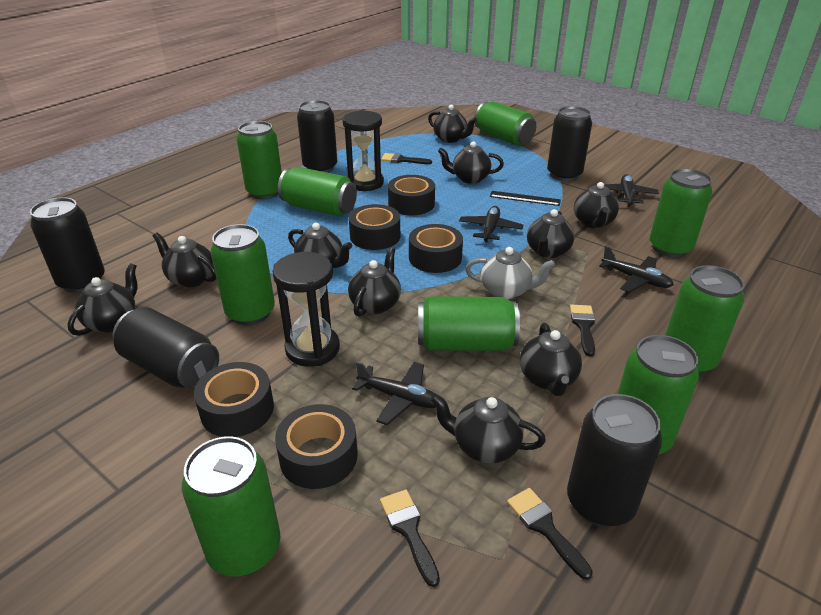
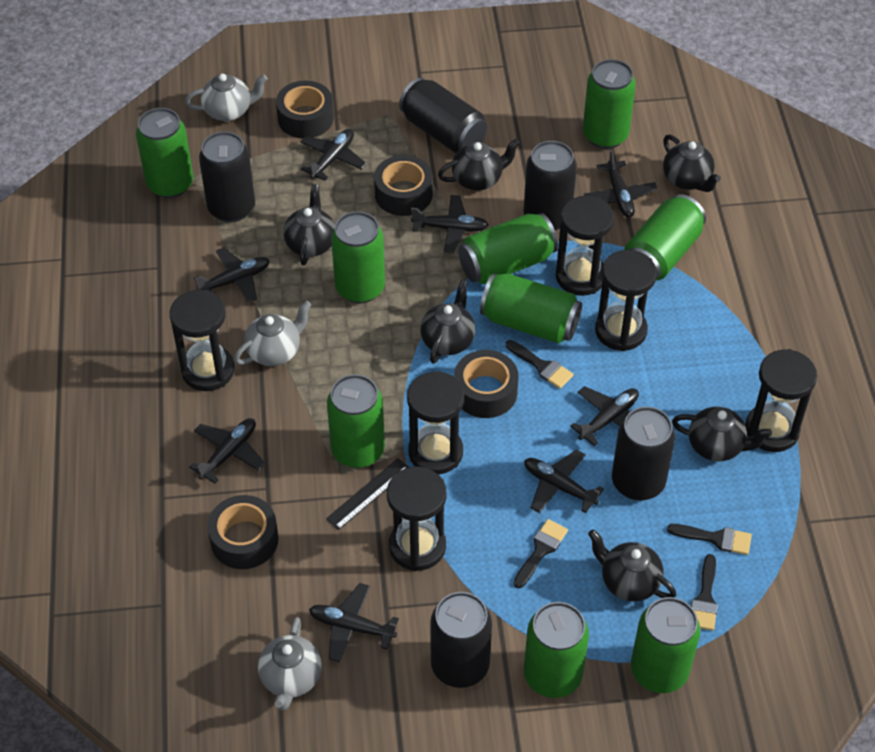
black hourglass: [272,252,340,367] [342,110,384,191] = 2 -> [170,290,234,391] [387,466,446,571] [407,371,464,475] [556,196,614,296] [595,250,657,351] [745,349,817,452] = 6
black plane: [352,361,436,425] [459,206,523,243] [599,246,674,292] [604,174,659,207] = 4 -> [189,418,265,483] [194,247,270,303] [300,129,367,181] [309,583,399,663] [411,195,489,253] [524,450,604,513] [570,386,639,446] [584,150,658,218] = 8
black tape: [194,362,274,437] [275,404,358,489] [349,204,400,250] [388,175,435,215] [409,224,463,273] = 5 -> [207,495,278,569] [276,81,334,138] [374,155,433,216] [454,350,518,418] = 4
black teapot: [68,263,137,336] [153,232,217,288] [288,223,352,268] [348,247,401,317] [428,105,477,143] [430,394,546,463] [438,141,504,184] [520,323,582,396] [527,209,575,258] [574,182,619,228] = 10 -> [283,184,335,266] [420,280,475,364] [438,139,520,191] [588,529,676,602] [663,135,721,192] [672,407,772,461] = 6
grey teapot: [465,247,555,299] = 1 -> [185,74,268,121] [234,301,311,366] [258,617,322,710] = 3

